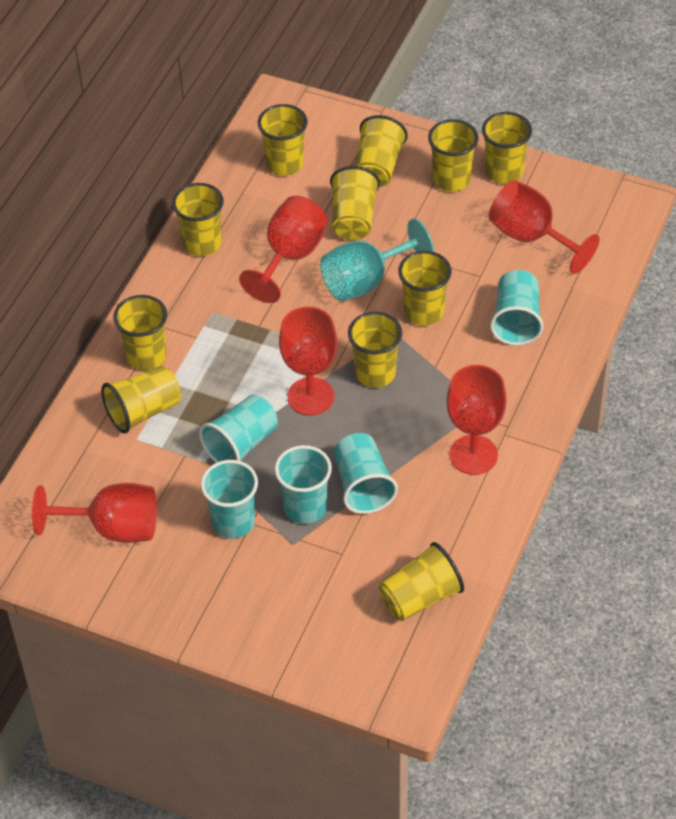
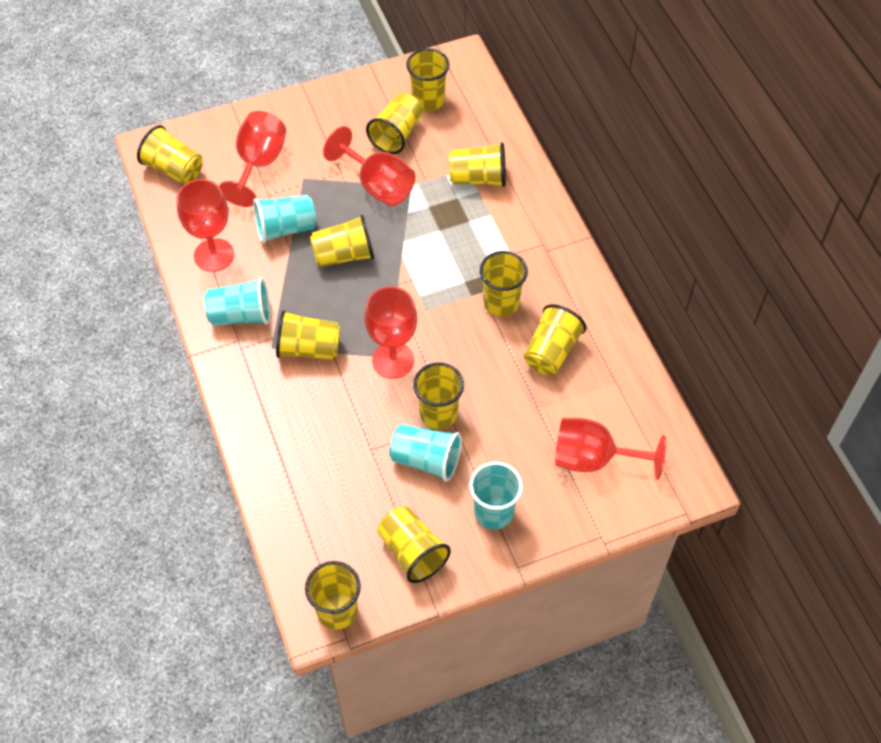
turquoise cup: [199,395,278,463] [201,460,258,539] [274,445,332,524] [334,433,398,514] [490,270,543,346] = 5 -> [204,277,270,326] [253,195,316,243] [389,424,462,482] [469,462,523,530] = 4
turquoise goblet: [320,218,434,301] = 1 -> none = 0

